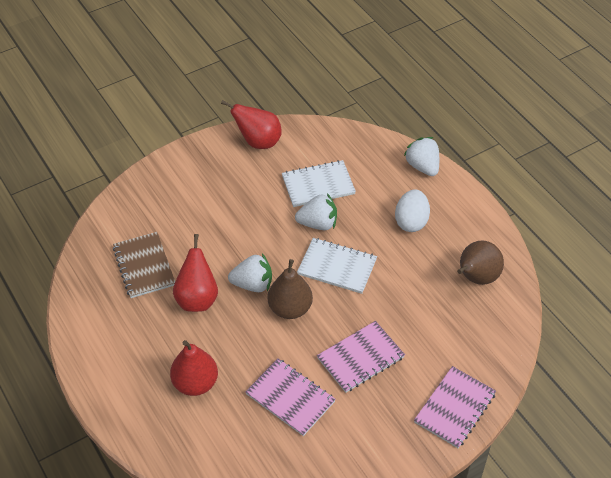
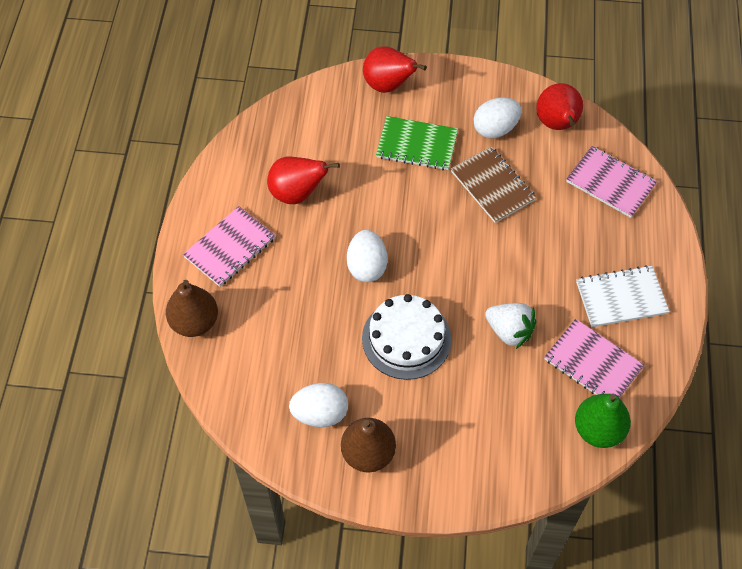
green notebook: none = 0 -> [376,116,458,170] = 1
green pear: none = 0 -> [575,394,631,448] = 1
white cake: none = 0 -> [362,294,451,380] = 1
white egg: [395,189,430,232] = 1 -> [289,383,348,427] [347,230,388,282] [474,97,521,138] = 3
white notebook: [282,160,356,207] [297,238,377,294] = 2 -> [576,265,670,327] = 1
white strawberry: [228,254,272,292] [295,193,337,230] [404,137,439,176] = 3 -> [485,303,536,349] = 1

